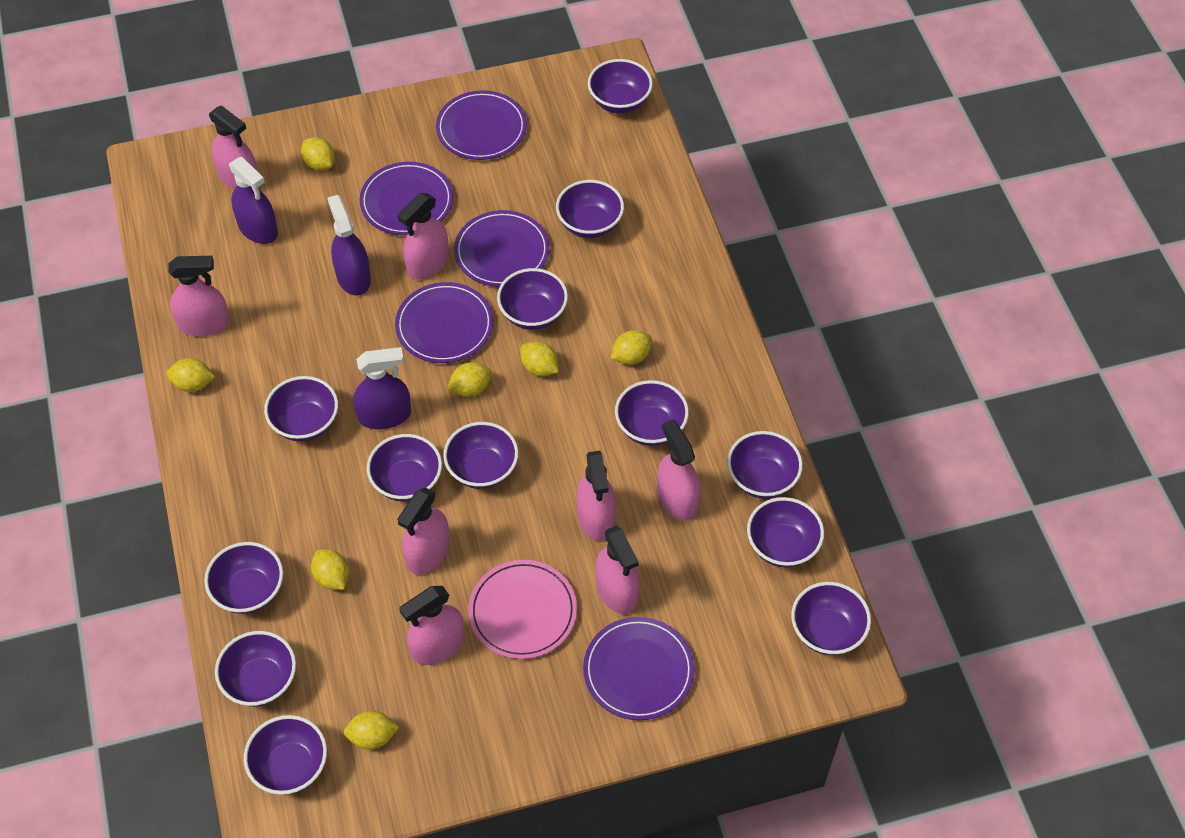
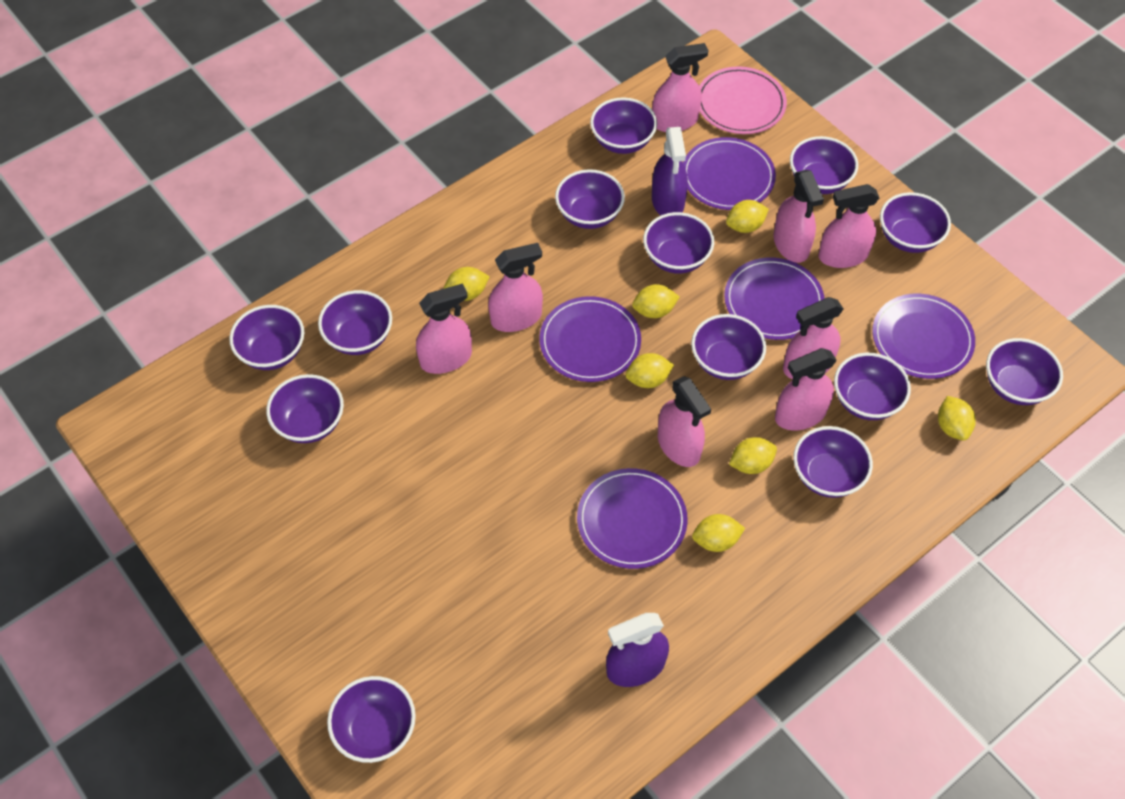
purple spray bottle: [229,157,278,244] [328,195,371,296] [353,347,411,429] = 3 -> [606,613,669,687] [652,127,688,215] = 2

